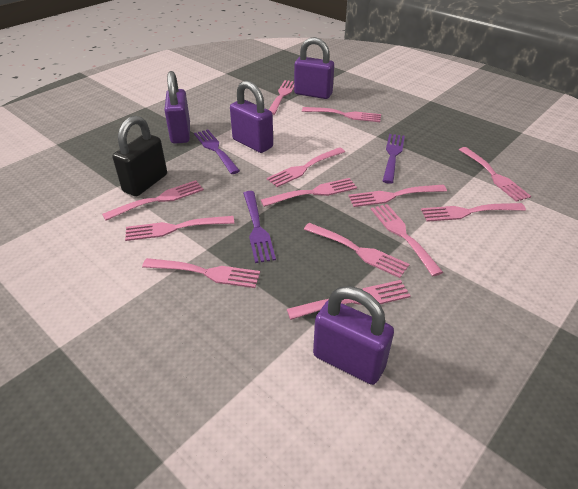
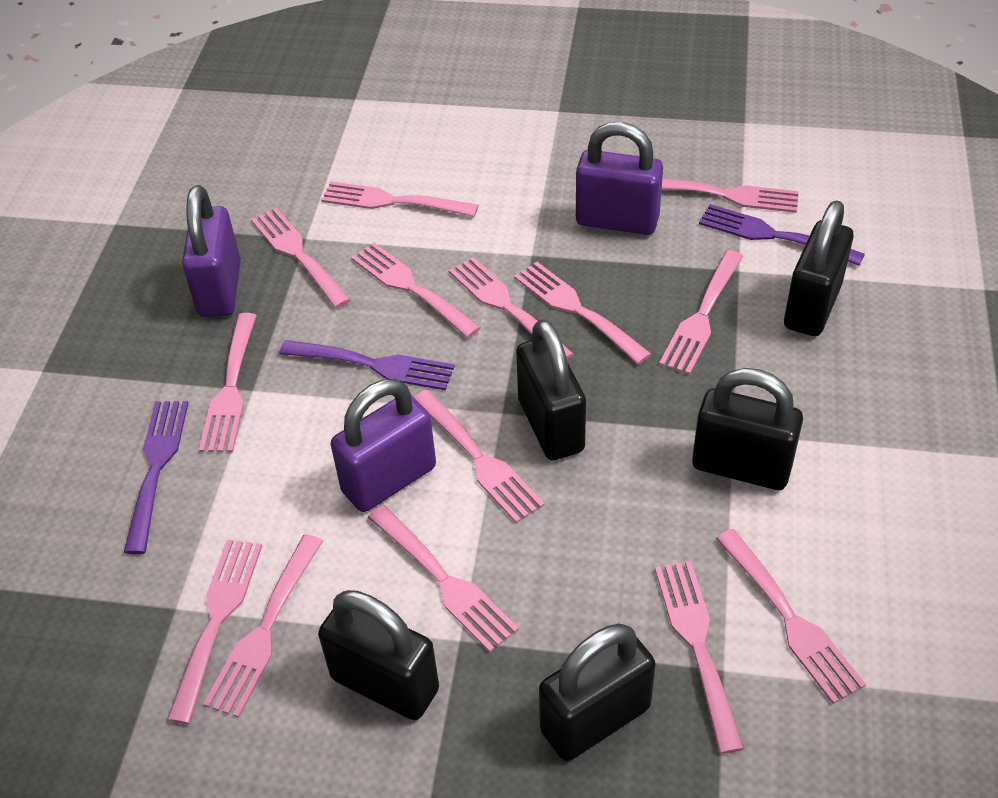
black padlock: [112,116,167,196] = 1 -> [318,590,439,720] [516,319,586,460] [539,624,656,761] [692,368,803,490] [784,200,853,336] = 5
pink fork: [102,180,204,221] [125,216,234,241] [142,258,260,288] [261,178,357,207] [267,147,345,187] [269,80,294,115] [287,280,411,320] [302,107,381,122] [304,223,410,278] [348,185,447,207] [371,204,443,276] [421,203,526,222] [459,147,531,202] = 13 -> [167,539,262,724] [199,313,257,452] [203,534,323,718] [251,208,351,308] [321,181,478,217] [351,243,481,338] [368,505,519,652] [414,390,545,523] [449,257,573,360] [514,262,651,365] [655,561,744,754] [659,250,743,375] [662,178,799,213] [716,529,866,704] = 14
purple padlock: [164,71,190,144] [230,81,273,153] [294,37,334,99] [313,286,394,385] = 4 -> [182,185,241,317] [331,379,436,512] [576,122,663,235] = 3

